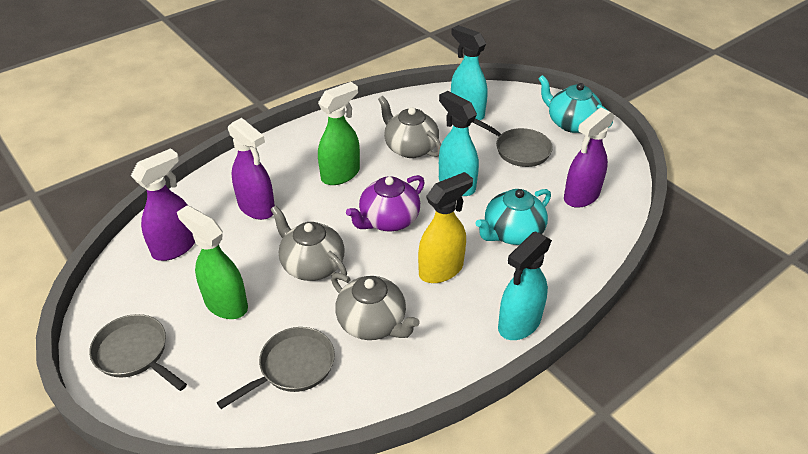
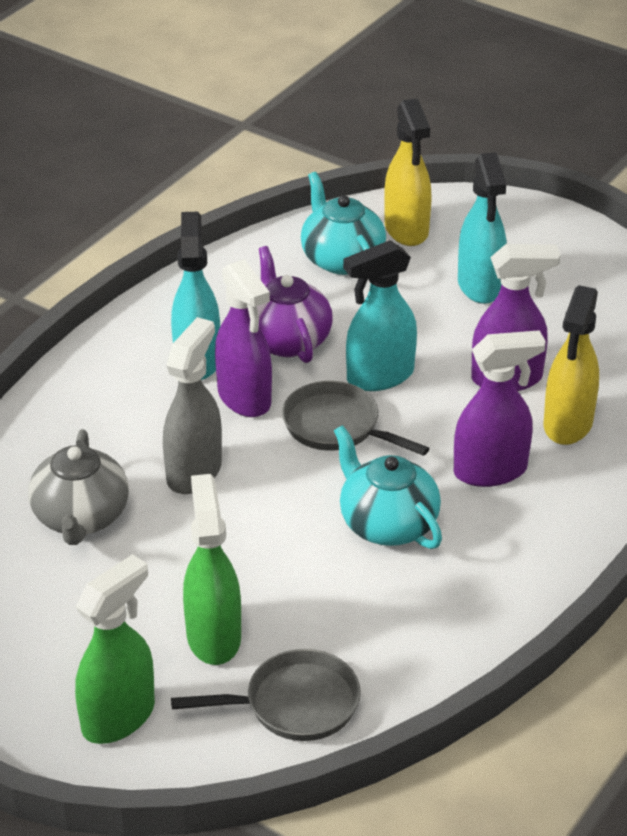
grey pan: [89,314,187,391] [217,327,335,409] [472,118,553,167] = 3 -> [171,649,361,741] [282,381,429,456] = 2
grey spray bottle: none = 0 -> [163,317,222,494] = 1
grey teapot: [270,206,347,281] [331,273,420,340] [378,96,441,158] = 3 -> [28,429,129,545] = 1
yellow spray bottle: [418,172,473,283] = 1 -> [384,98,432,246] [544,285,599,445] = 2

